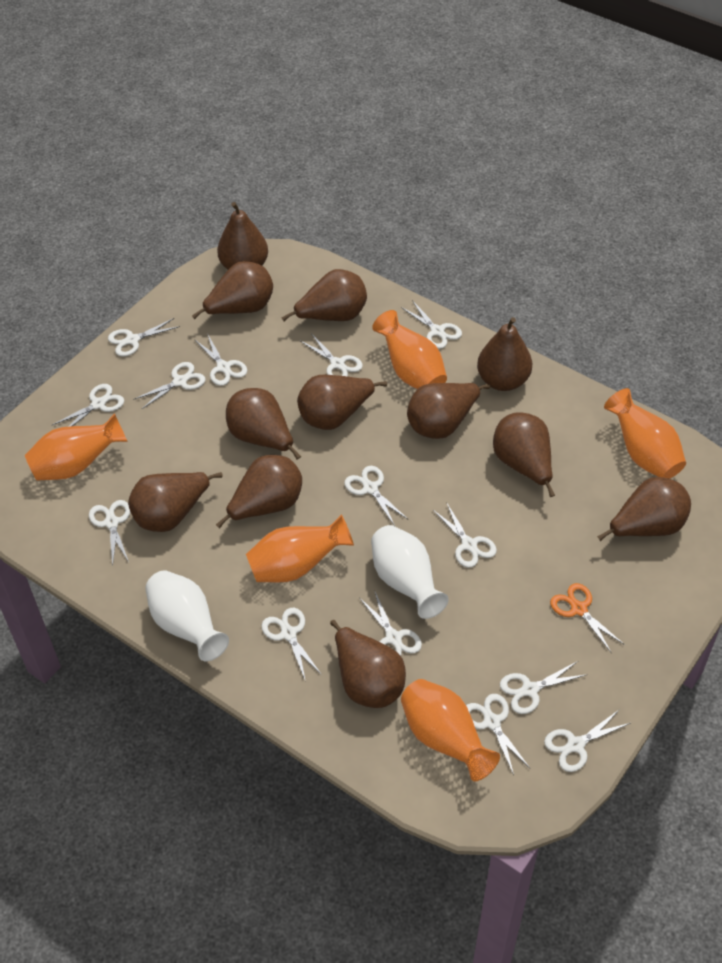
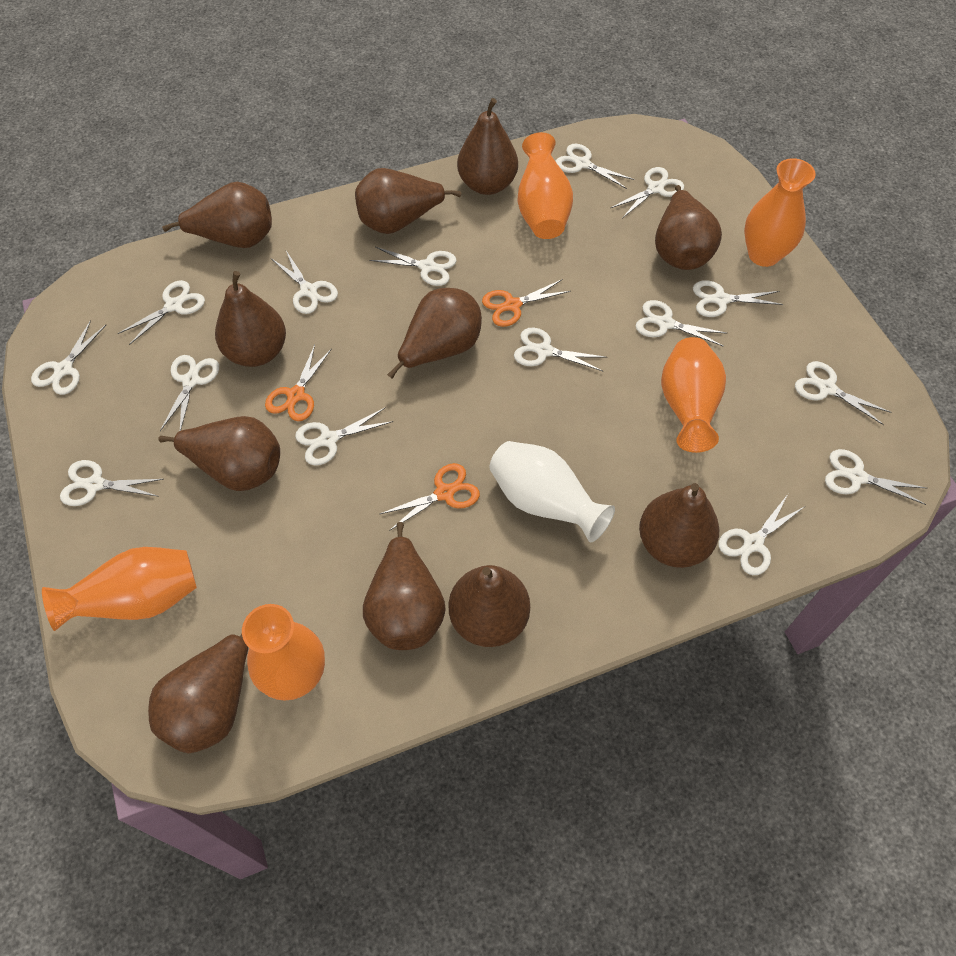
brown pear: [128,472,223,532] [192,261,273,319] [216,455,302,528] [217,202,268,269] [226,388,301,460] [282,269,367,321] [297,375,387,430] [330,620,406,708] [407,383,490,439] [477,317,532,391] [493,412,555,497] [597,477,691,541] = 12 -> [148,634,248,753] [158,416,280,491] [162,182,272,248] [215,271,286,367] [355,168,461,234] [363,522,446,650] [387,288,482,379] [449,565,530,647] [457,98,518,195] [639,483,719,568] [655,185,722,270] = 11
orange scissors: [550,583,625,652] = 1 -> [265,345,332,421] [380,463,480,531] [482,279,571,327] = 3
white scissors: [52,384,124,427] [89,500,130,567] [108,318,180,357] [133,362,206,409] [194,333,247,386] [262,608,322,679] [300,333,363,377] [344,466,408,526] [360,590,422,656] [401,300,462,349] [433,502,497,568] [466,694,530,775] [500,661,587,714] [544,709,630,772] = 14 -> [31,320,106,395] [60,460,164,506] [118,280,205,345] [160,355,219,431] [272,251,338,314] [295,407,393,466] [369,247,457,286] [514,328,607,371] [555,144,635,189] [611,167,684,218] [635,300,728,347] [693,280,783,317] [718,494,804,575] [795,361,891,425] [825,449,926,505] = 15
white vase: [145,570,229,662] [371,525,449,619] = 2 -> [489,441,615,542] = 1

